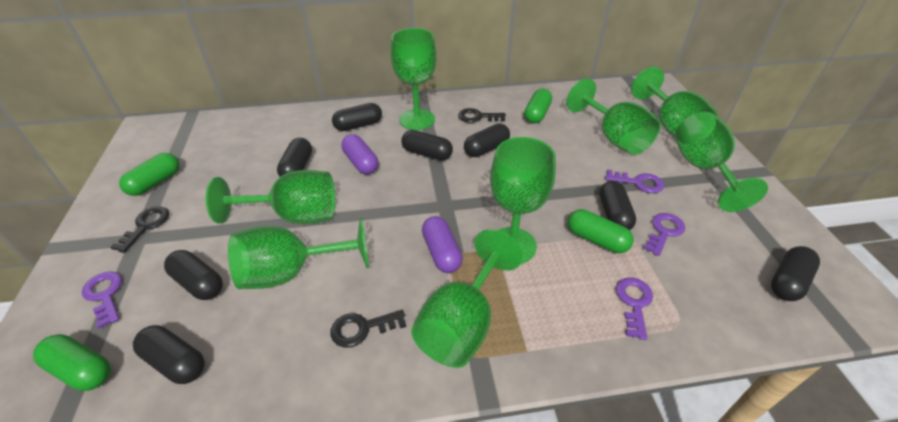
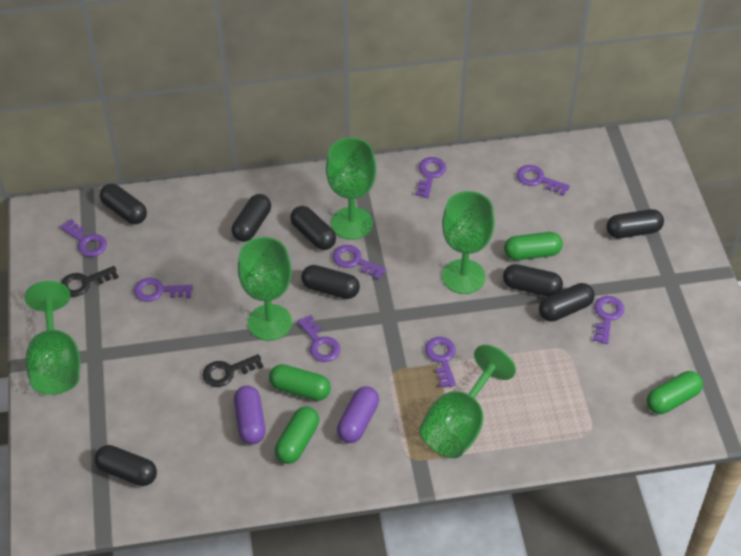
black key: [110,207,169,253] [330,310,406,348] [458,108,506,123] = 3 -> [61,266,119,297] [202,354,263,387] = 2
green goblet: [206,170,335,224] [228,218,369,289] [391,28,437,130] [411,229,523,368] [490,137,556,264] [566,78,661,155] [631,67,718,137] [675,112,768,212] = 8 -> [25,281,81,395] [238,237,292,341] [326,138,377,240] [419,345,516,458] [442,191,495,294] = 5
purple key: [82,271,122,329] [606,170,664,193] [616,277,653,340] [643,213,685,256] = 4 -> [60,219,107,257] [134,278,193,302] [297,315,340,362] [333,245,386,280] [415,157,446,198] [425,337,456,388] [516,165,570,196] [593,296,624,344] = 8

